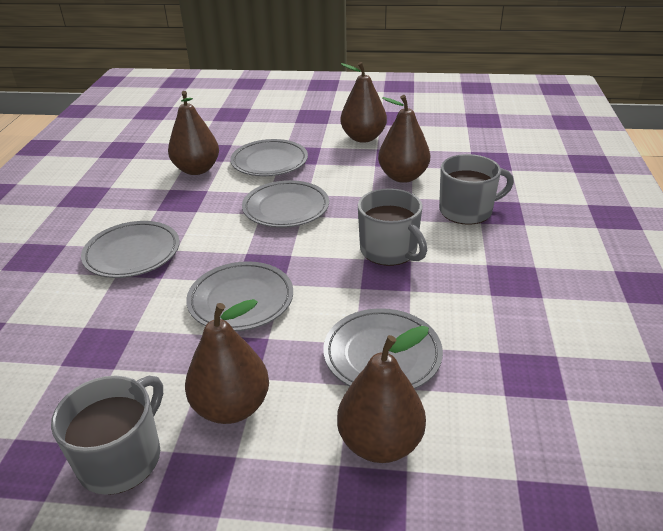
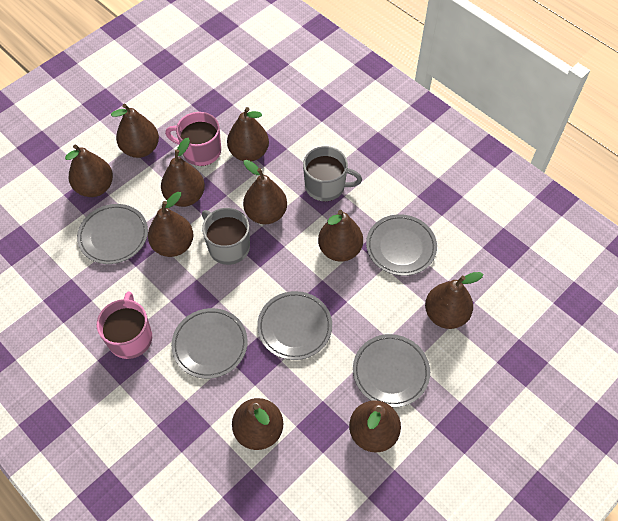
brown pear: [168,91,219,175] [185,299,269,424] [337,326,429,463] [340,62,387,143] [378,95,430,183] = 5 -> [65,144,113,197] [111,104,159,158] [148,192,193,257] [161,138,205,207] [227,107,269,162] [232,398,283,450] [243,160,287,224] [318,210,363,262] [349,400,401,453] [425,272,483,329] = 10
grey mug: [51,375,163,495] [358,188,427,266] [439,154,514,225] = 3 -> [202,208,250,265] [303,146,362,201] = 2
pink mug: none = 0 -> [97,291,152,359] [165,112,221,166] = 2

